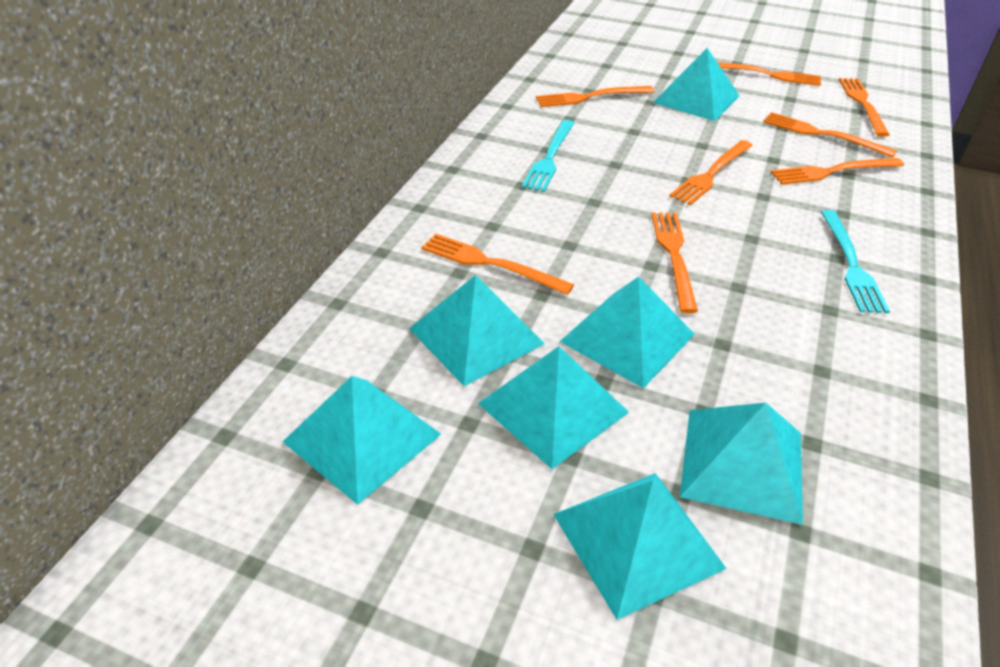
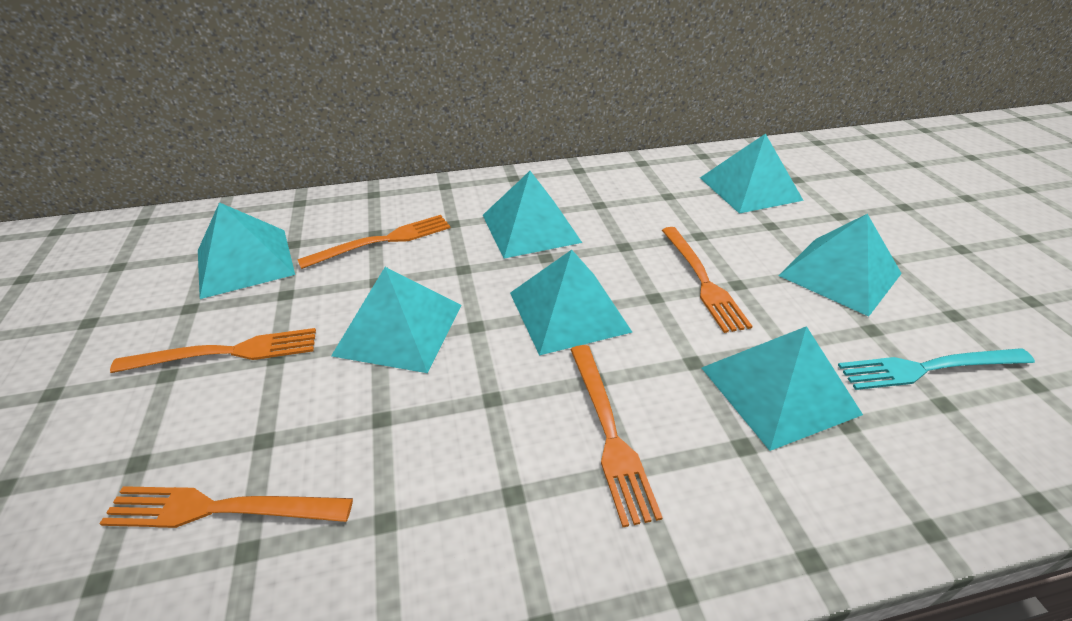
orange fork: [421,233,574,295] [536,86,654,107] [651,212,698,313] [669,140,753,205] [717,62,821,86] [763,112,897,158] [771,158,904,185] [839,78,890,137] = 8 -> [99,486,353,528] [110,328,316,373] [297,215,451,269] [570,345,663,527] [662,227,753,333] = 5
turquoise fork: [522,120,574,192] [821,210,890,313] = 2 -> [838,348,1035,390] = 1

